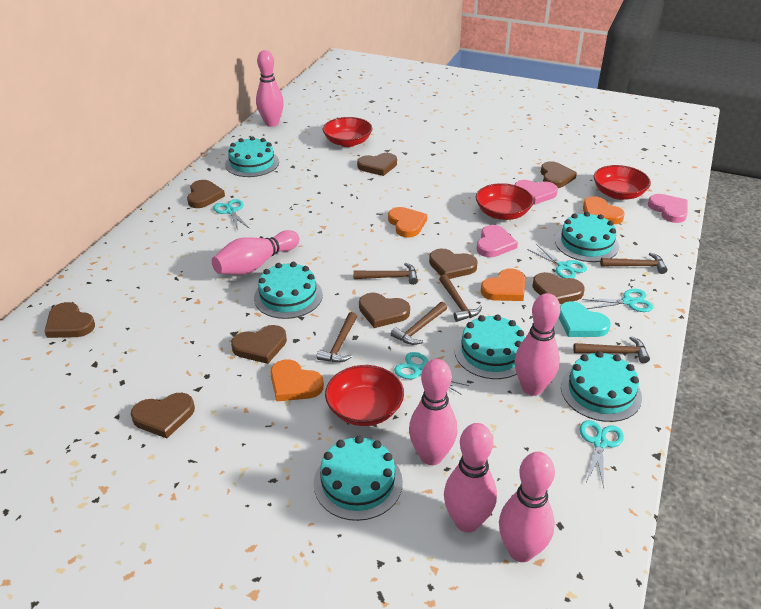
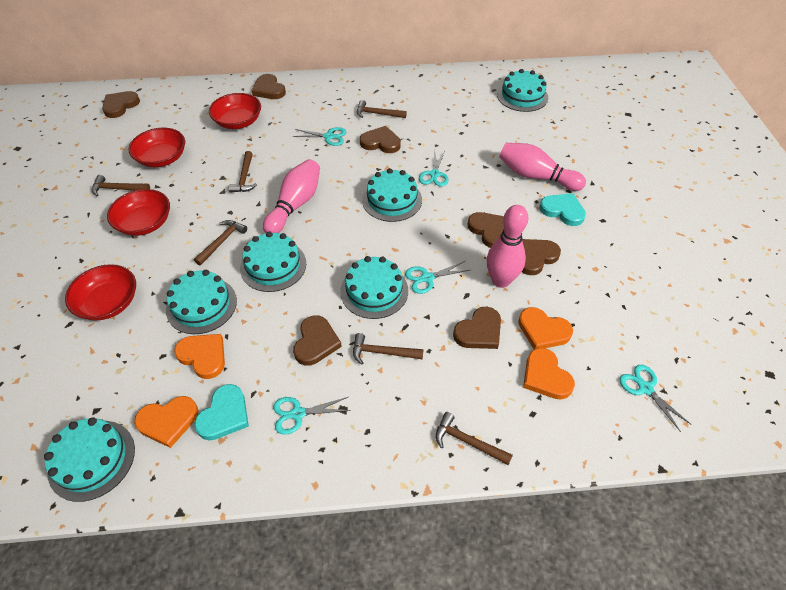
brown heart: [44,302,95,338] [131,393,195,438] [187,180,225,208] [231,325,287,364] [357,153,397,176] [359,293,410,328] [429,248,478,279] [532,272,585,304] [541,161,577,188] = 9 -> [102,91,140,118] [252,74,286,99] [293,315,342,366] [360,126,401,153] [453,307,501,349] [468,212,504,248] [522,239,561,275] = 7
pink bowling pin: [212,230,299,275] [256,50,284,127] [409,359,458,465] [444,423,497,533] [499,452,555,562] [515,293,560,396] = 6 -> [263,159,320,233] [487,205,528,288] [499,143,586,191] = 3
pink heart: [477,225,518,257] [515,180,558,205] [648,194,688,223] = 3 -> none = 0
turquoise heart: [558,301,611,337] = 1 -> [194,384,249,440] [539,193,586,226] = 2

